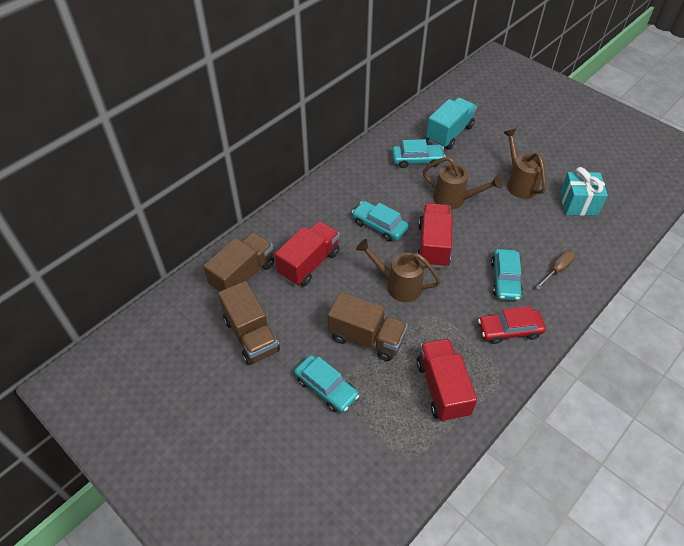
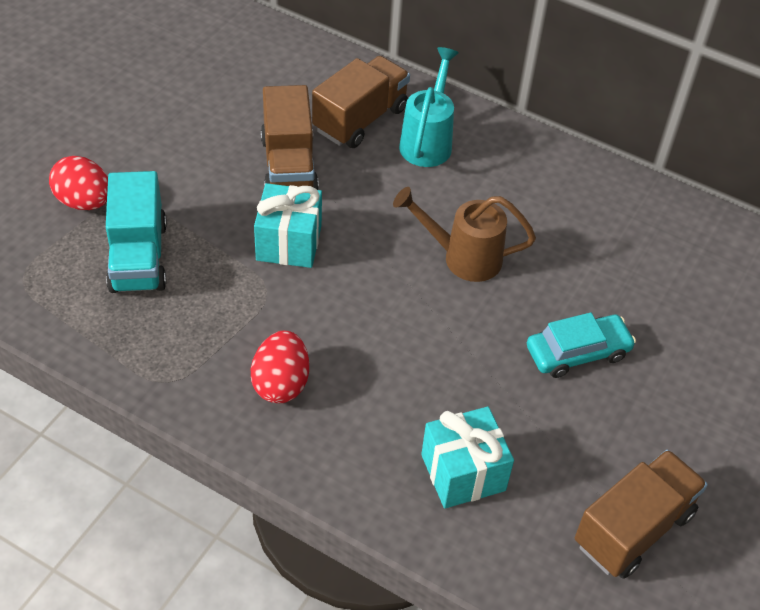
brown screwdriver: [536,250,576,289] = 1 -> none = 0
brown watering can: [356,239,441,302] [423,157,503,210] [503,129,546,199] = 3 -> [393,187,536,282] = 1
red car: [478,306,546,344] = 1 -> none = 0
red egg: none = 0 -> [49,156,108,210] [251,331,309,403] = 2
red truck: [275,221,340,286] [417,203,452,268] [417,338,477,422] = 3 -> none = 0
turquoise car: [294,355,359,413] [352,201,409,241] [392,139,446,168] [491,249,523,301] = 4 -> [527,312,636,378] = 1
turquoise gift: [560,167,608,216] = 1 -> [254,183,322,268] [421,407,514,508] = 2
turquoise watering can: none = 0 -> [399,47,459,167] = 1

